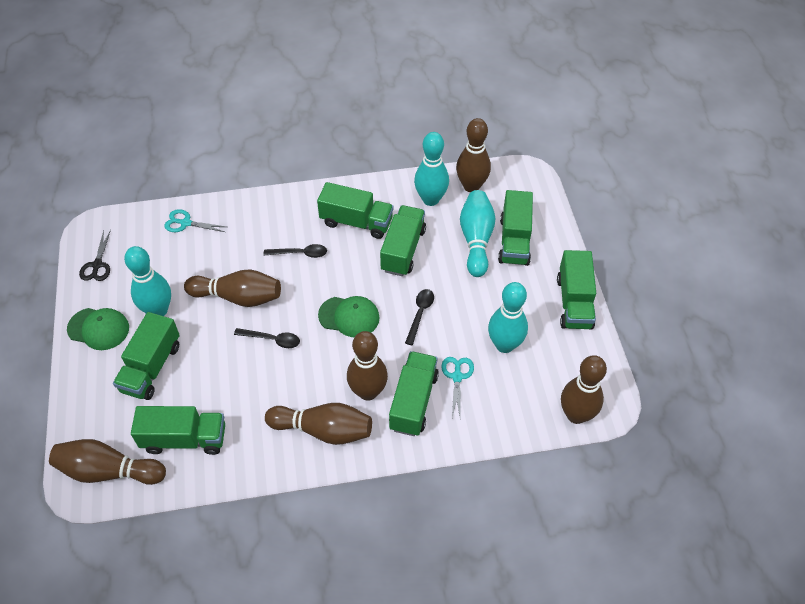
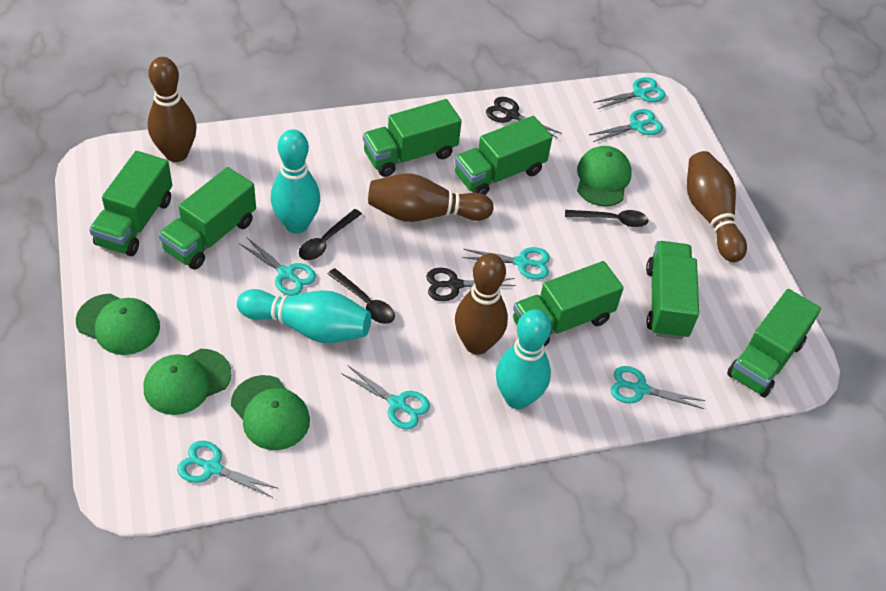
black scissors: [79,230,111,281] = 1 -> [426,268,516,301] [486,97,562,138] = 2
brown bowling pin: [49,439,166,485] [184,269,281,307] [265,403,372,445] [347,331,388,401] [456,118,491,192] [561,355,607,424] = 6 -> [148,57,197,162] [368,173,493,222] [455,253,508,355] [687,151,747,262] = 4
green cap: [67,308,129,350] [318,296,380,337] = 2 -> [76,293,160,355] [144,349,231,415] [231,375,310,450] [577,146,632,207] = 4
turquoise bowling pin: [124,246,171,316] [414,132,449,206] [460,190,495,277] [488,282,528,353] = 4 -> [237,289,371,343] [271,129,320,234] [496,309,551,409] = 3
turquoise scissors: [165,209,226,232] [441,357,474,418] = 2 -> [177,441,277,498] [239,237,316,296] [341,366,430,429] [462,247,550,280] [589,109,663,142] [593,77,666,109] [610,366,705,409] = 7

